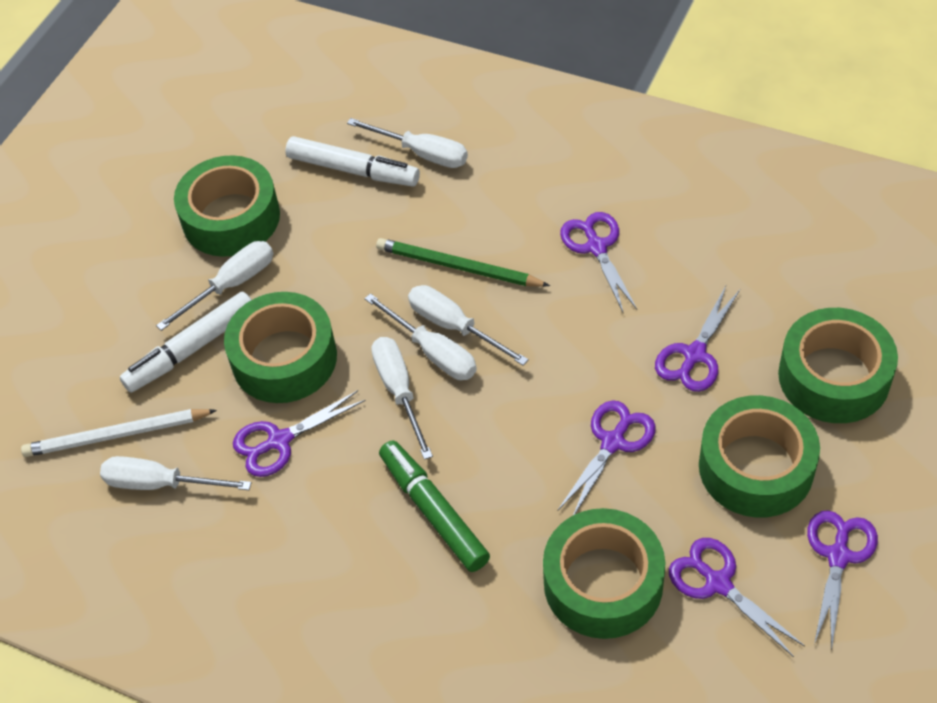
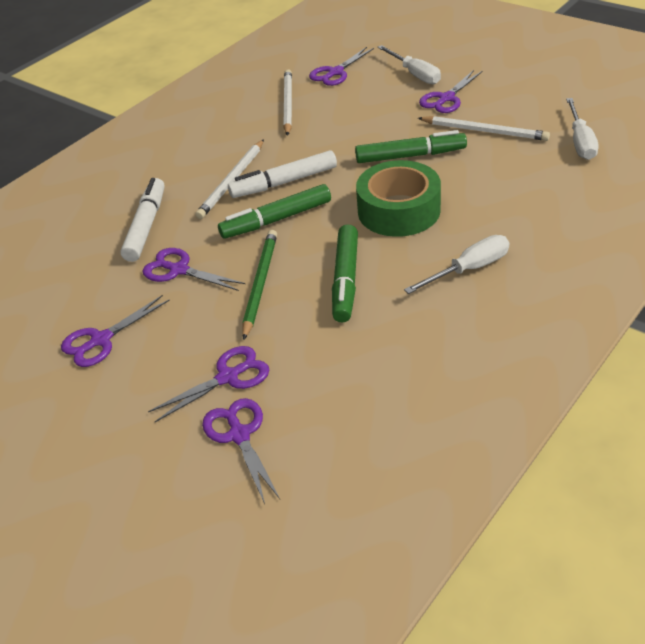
green marker: [379,440,490,572] = 1 -> [218,184,331,239] [332,224,358,323] [355,130,467,163] = 3
green tape: [174,155,280,257] [224,292,337,403] [543,508,665,639] [699,395,820,518] [778,308,898,423] = 5 -> [356,160,441,237] = 1
white pencil: [21,409,217,457] = 1 -> [196,139,264,219] [283,69,292,136] [418,116,550,141] = 3
white screwdriver: [100,456,252,490] [156,241,273,331] [347,118,468,168] [365,293,477,380] [371,337,433,460] [408,285,529,366] = 6 -> [378,45,441,84] [404,235,509,294] [566,98,599,160] = 3

